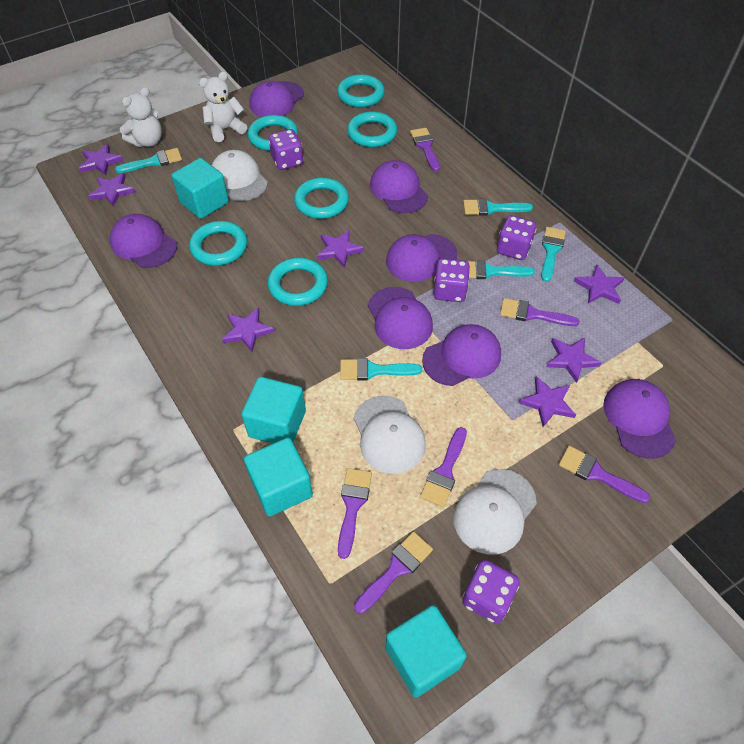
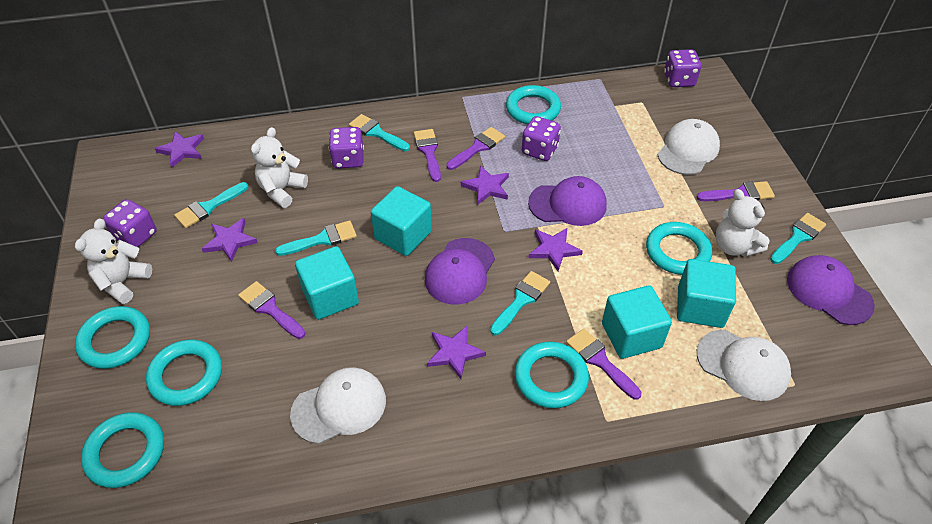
purple brush: [338,468,372,559] [354,532,433,614] [410,128,440,172] [420,427,467,507] [500,298,579,326] [559,446,650,503] = 6 -> [238,281,305,339] [414,129,441,182] [446,127,505,170] [566,329,642,400] [697,181,775,201] = 5
purple cap: [110,214,177,268] [249,81,304,117] [368,287,433,349] [370,160,428,213] [386,234,458,282] [422,324,501,386] [603,379,676,459] = 7 -> [425,238,495,305] [528,176,607,226] [787,255,875,325] = 3
purple star: [79,144,123,176] [88,173,135,207] [222,307,275,352] [317,230,364,268] [519,376,576,427] [546,338,601,383] [574,265,624,304] = 7 -> [155,131,204,167] [202,218,258,262] [427,326,486,379] [461,165,509,205] [529,228,583,271] = 5
white teddy bear: [120,87,162,147] [199,72,247,142] = 2 -> [75,219,152,304] [251,127,308,208] [716,189,770,257] = 3

